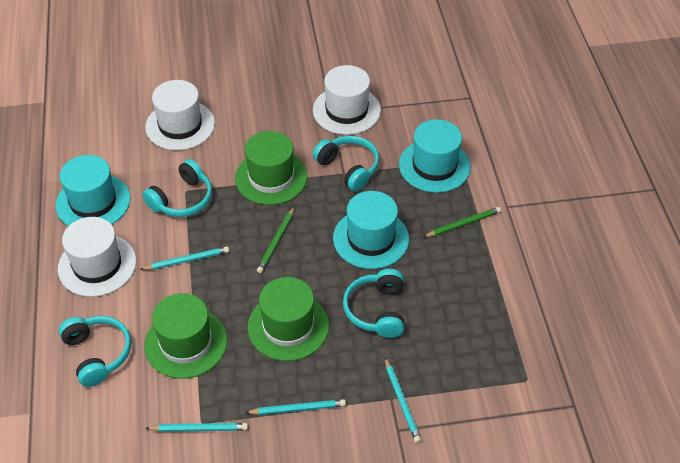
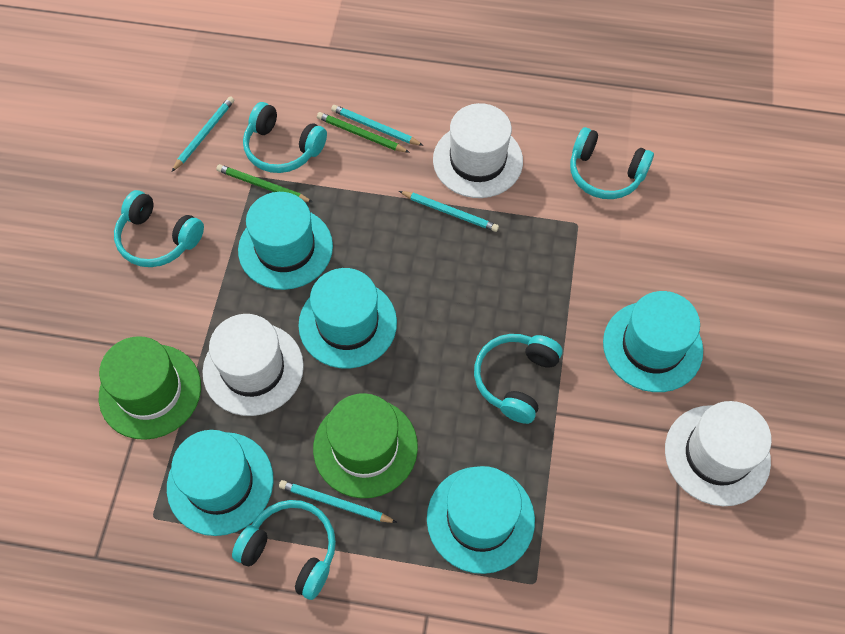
green hat: [144,293,227,379] [235,131,308,205] [248,277,329,361] = 3 -> [99,336,201,440] [313,393,418,498] = 2
turquoise hat: [55,155,131,226] [333,191,409,269] [399,119,471,193] = 3 -> [167,430,274,536] [238,192,333,290] [298,268,397,369] [427,466,535,574] [603,291,703,392] = 5
turquoise headphones: [59,316,131,387] [142,159,212,217] [313,136,380,191] [343,269,404,338] = 4 -> [114,190,204,267] [232,500,336,600] [243,102,327,173] [474,334,562,424] [570,127,654,199] = 5

